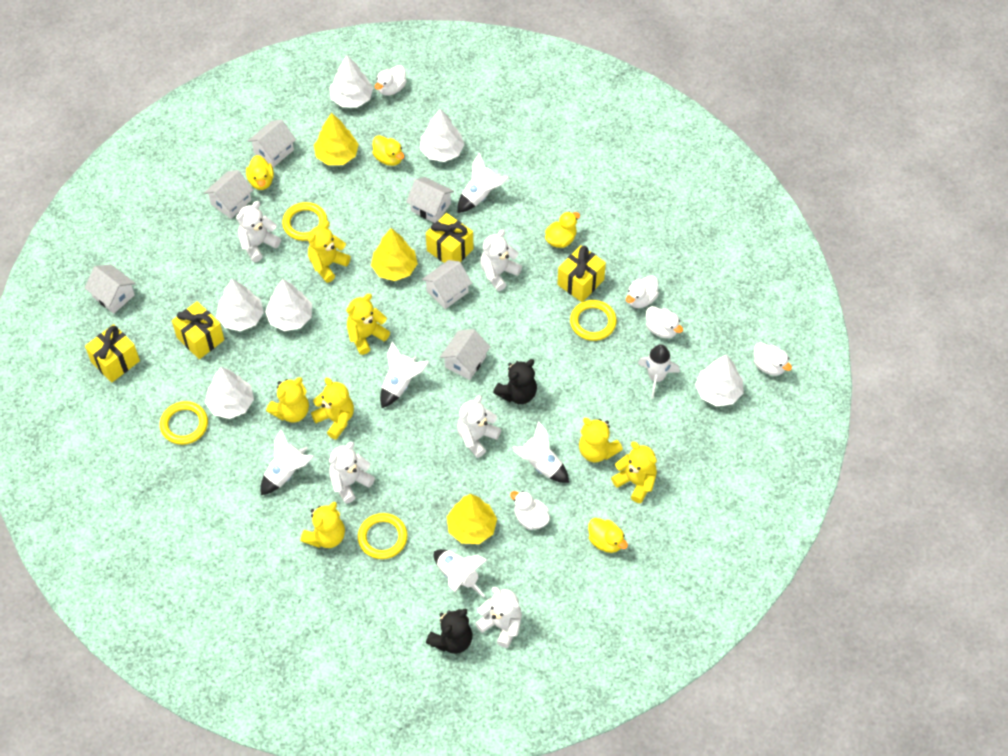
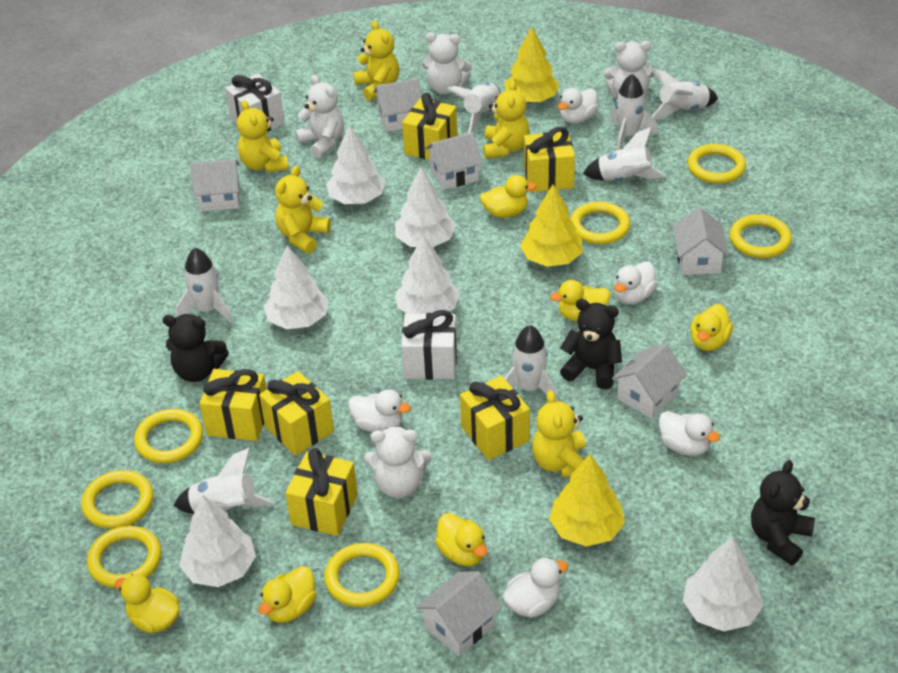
black teddy bear: [426,608,472,654] [493,359,537,404] = 2 -> [162,314,229,382] [560,299,622,389] [751,460,815,566] = 3
white gift: none = 0 -> [225,74,285,132] [401,310,457,380] = 2
white rocket: [260,430,314,495] [380,341,430,408] [434,549,487,597] [458,153,509,213] [512,421,569,483] [638,344,680,399] = 6 -> [174,448,275,514] [176,248,233,323] [446,82,501,133] [504,325,558,401] [583,127,665,181] [610,74,657,150] [651,68,718,119] = 7
white teddy bear: [236,201,281,262] [329,442,375,504] [457,395,501,458] [475,587,522,648] [480,230,522,291] = 5 -> [295,75,344,158] [364,426,432,498] [422,33,472,94] [604,41,655,98] = 4
yellow duck: [246,155,274,190] [372,135,404,166] [545,212,580,248] [588,518,628,553] = 4 -> [115,574,180,633] [258,566,317,623] [435,513,487,566] [480,175,537,218] [550,280,610,322] [690,304,733,351] = 6
yellow gift: [85,324,140,383] [172,301,224,359] [426,213,474,263] [557,245,606,302] = 4 -> [200,369,267,441] [259,371,334,456] [285,448,358,536] [402,93,457,160] [460,376,530,460] [524,127,575,192] = 6
yellow ring: [160,401,208,445] [282,202,327,241] [358,513,408,559] [570,300,617,341] = 4 -> [81,470,153,529] [87,526,162,588] [134,409,203,463] [324,543,400,607] [570,201,630,244] [687,144,746,184] [729,214,792,258] = 7
yellow teddy bear: [266,377,309,423] [301,502,345,548] [308,221,351,283] [311,378,354,440] [346,294,390,355] [579,418,623,462] [611,442,657,503] = 7 -> [237,100,289,173] [275,166,331,253] [353,21,399,101] [483,81,530,159] [532,390,586,478] = 5

